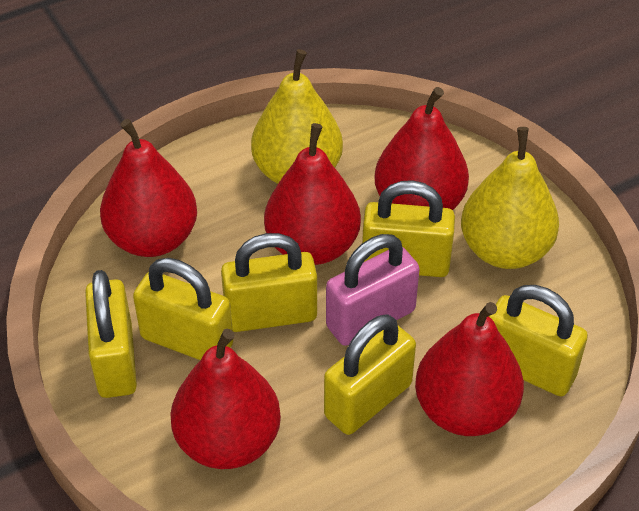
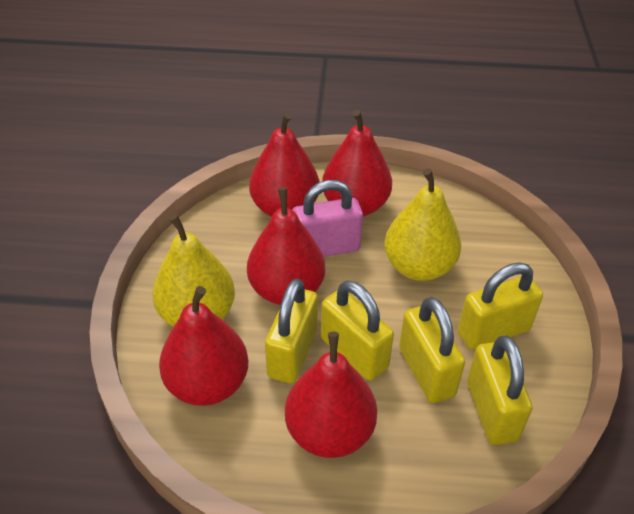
yellow padlock: [85,270,137,398] [133,258,233,360] [221,233,317,332] [324,315,416,435] [362,180,455,277] [489,285,588,396] = 6 -> [265,278,318,384] [321,281,394,381] [399,297,465,403] [458,262,543,350] [467,335,532,445] = 5

